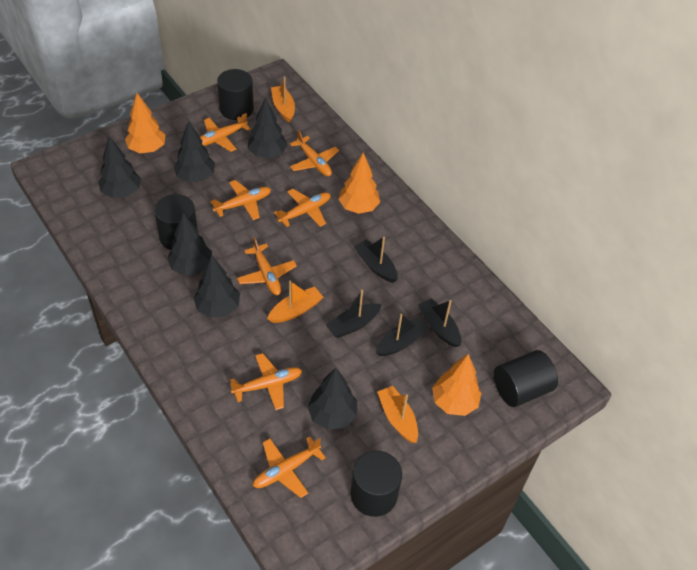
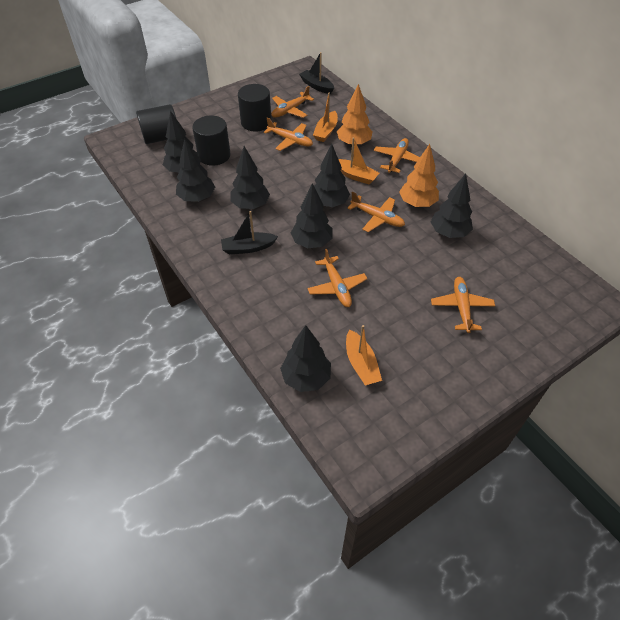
black boat: [326,290,382,338] [354,237,397,283] [376,314,429,356] [418,298,461,347] = 4 -> [221,211,278,254] [299,52,334,94] = 2
black cylinder: [154,194,198,250] [217,69,254,120] [350,451,402,517] [494,350,558,407] = 4 -> [136,104,176,144] [192,115,231,166] [238,84,272,131] = 3
black tree: [98,136,141,198] [167,213,212,275] [174,121,215,182] [194,255,240,318] [248,98,288,158] [307,367,357,430] = 6 -> [163,110,201,173] [176,139,215,202] [230,146,270,209] [280,325,331,392] [291,183,332,248] [314,144,350,207] [431,174,473,238] = 7
orange plane: [200,113,251,152] [210,180,271,220] [230,353,302,410] [237,237,297,295] [253,437,326,498] [274,189,330,227] [290,130,339,176] = 7 -> [264,117,313,151] [271,86,314,118] [307,248,367,307] [348,192,405,232] [374,138,420,173] [431,277,495,333] = 6
orange tree: [125,93,166,153] [338,152,380,214] [432,354,481,416] = 3 -> [337,84,372,146] [399,144,439,207] = 2

